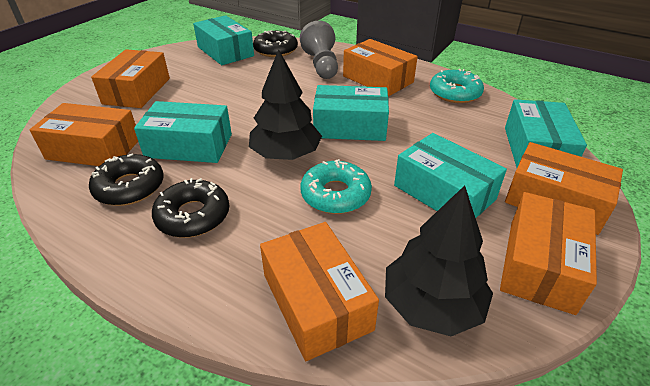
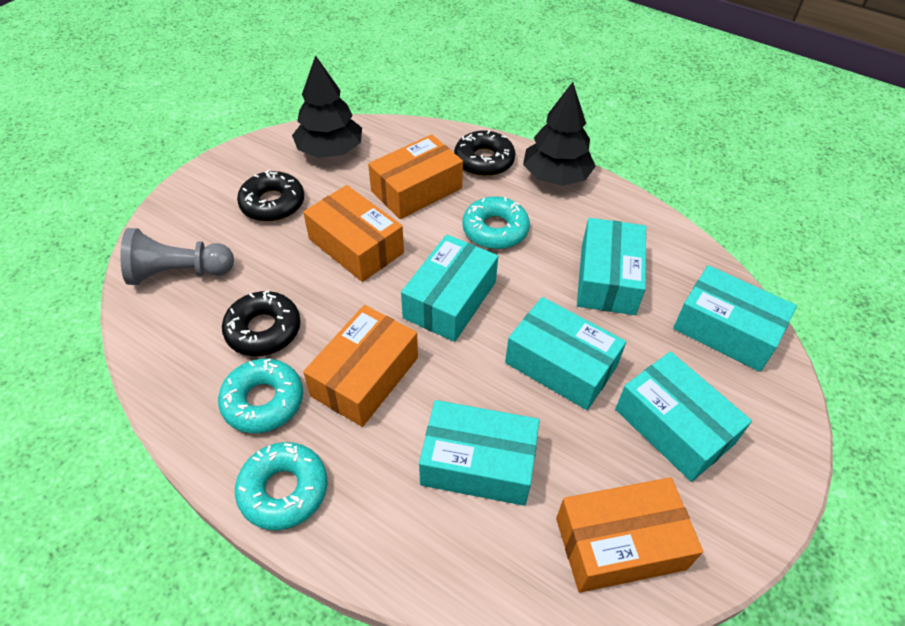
orange box: [30,103,138,166] [91,49,170,108] [260,222,379,361] [343,39,418,96] [500,192,597,315] [505,142,623,235] = 6 -> [303,185,404,282] [303,305,418,427] [368,134,463,219] [556,477,703,593] = 4
turquoise box: [134,101,232,163] [193,15,254,65] [313,85,389,141] [394,133,507,218] [505,99,587,168] = 5 -> [401,235,498,342] [419,400,540,506] [505,297,626,410] [577,218,646,315] [615,352,752,482] [673,265,797,372] = 6
turquoise donut: [300,159,372,214] [430,69,484,103] = 2 -> [218,359,303,433] [235,442,328,530] [462,196,530,249] = 3

